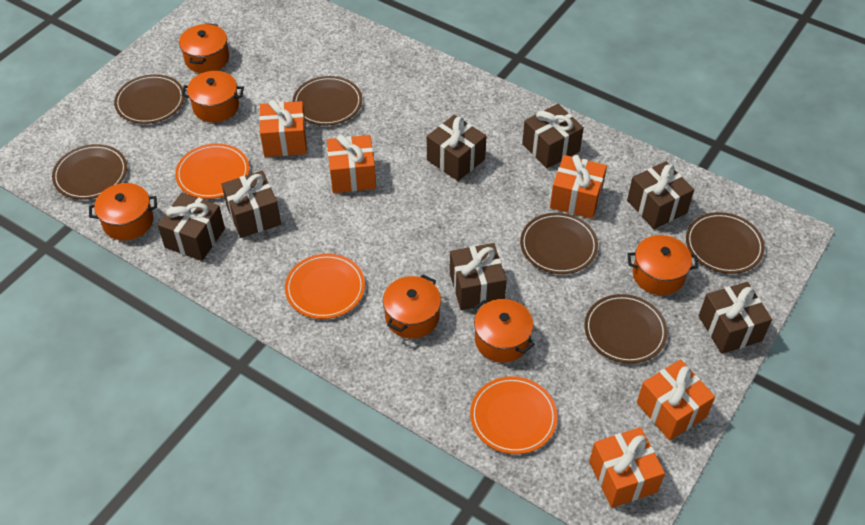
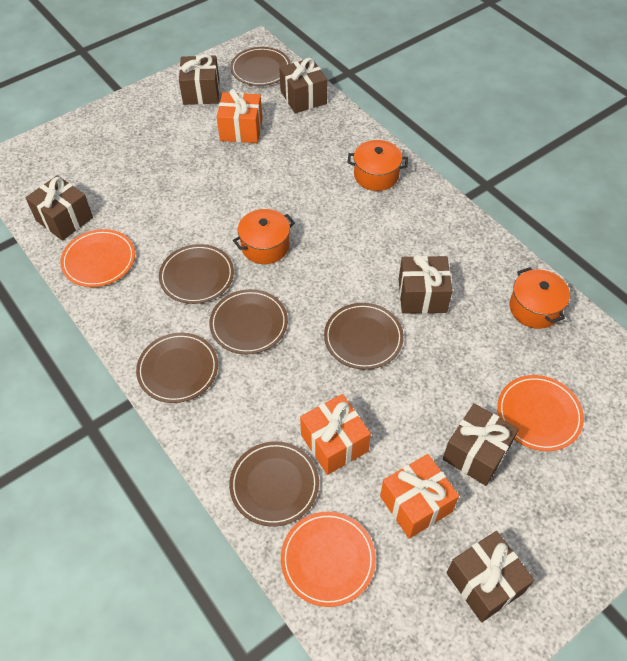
brown gift: [157,193,225,261] [222,171,281,238] [427,115,487,181] [450,243,507,310] [522,104,584,169] [627,161,694,229] [699,282,772,354] = 7 -> [25,175,93,241] [179,54,219,105] [279,58,327,113] [399,254,452,314] [443,403,519,486] [446,531,534,622] = 6
orange gift: [259,100,307,157] [327,135,376,193] [550,155,607,219] [589,427,665,508] [637,359,715,441] = 5 -> [217,89,262,143] [300,394,371,475] [380,454,459,539] = 3
orange pot: [89,183,157,241] [179,23,229,73] [181,71,244,122] [383,275,441,339] [473,299,535,363] [627,235,698,295] = 6 -> [233,209,295,264] [348,140,408,191] [509,267,570,329] = 3

